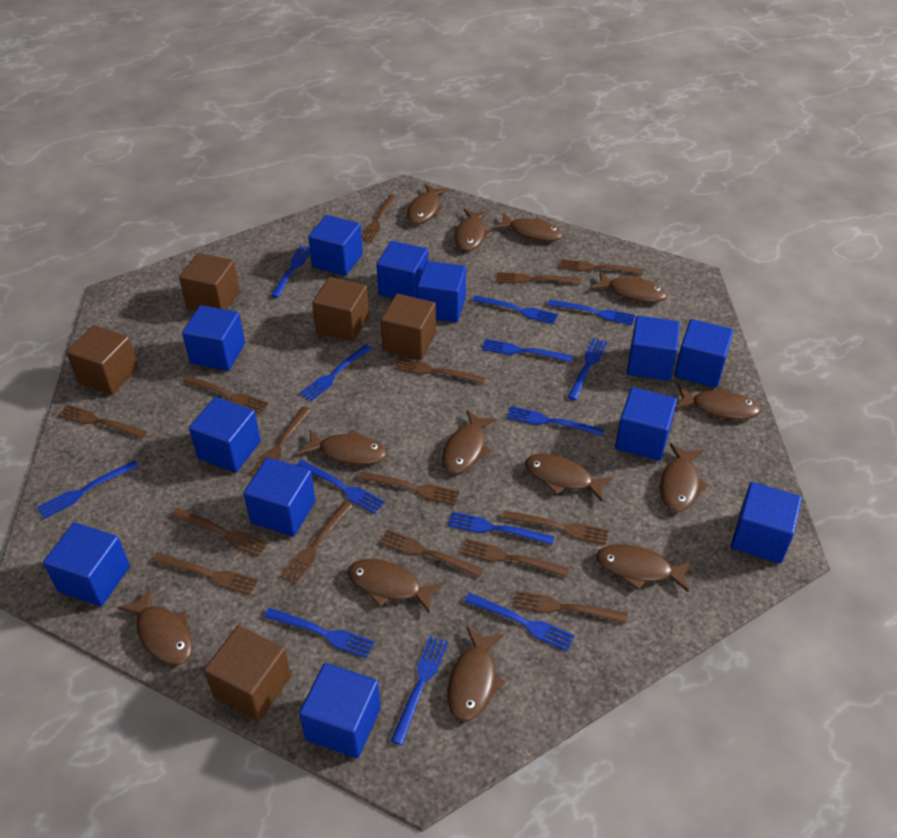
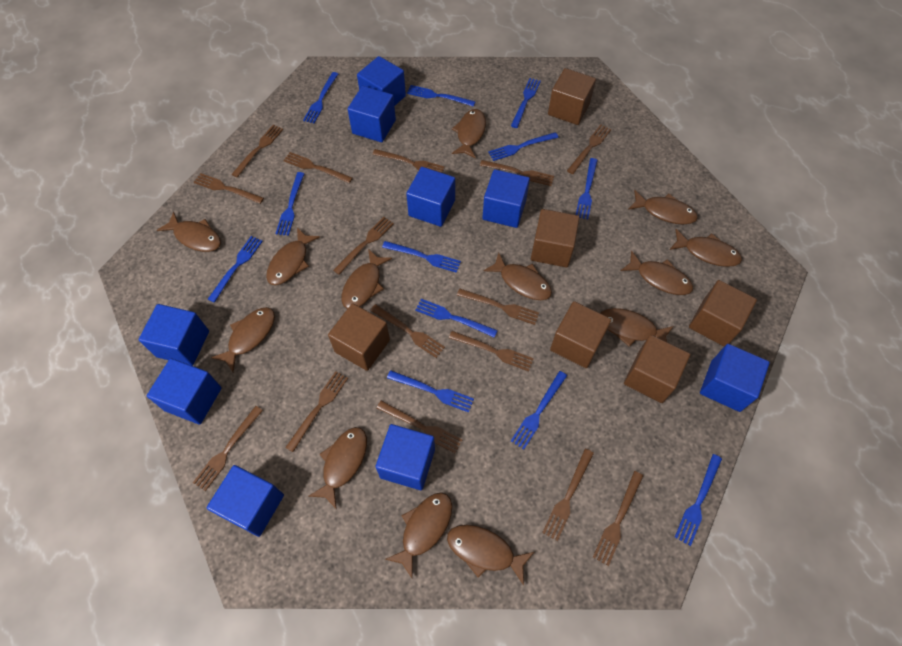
blue cube: [43,522,130,606] [182,305,245,371] [189,397,261,472] [243,457,315,536] [299,663,381,758] [308,215,363,276] [376,241,428,298] [417,261,466,322] [615,387,677,461] [627,315,680,381] [674,319,734,388] [731,482,802,564] = 12 -> [139,304,209,366] [147,358,222,425] [207,465,284,537] [348,86,396,142] [357,56,406,106] [375,424,435,490] [406,167,455,227] [482,169,530,228] [700,344,770,412] = 9
blue fork: [37,460,139,519] [264,608,375,658] [271,246,310,298] [296,460,385,514] [300,344,372,401] [391,636,448,745] [448,511,554,545] [464,593,575,651] [473,295,558,324] [482,339,573,362] [507,406,604,436] [548,300,635,325] [568,338,607,400] = 13 -> [208,236,263,303] [275,172,305,236] [303,72,338,123] [382,241,461,273] [387,370,474,413] [407,85,476,107] [415,299,498,338] [488,132,559,161] [511,78,541,128] [511,371,567,450] [576,158,598,219] [675,454,722,546] = 12
brown cube: [66,325,138,395] [179,253,240,310] [204,625,291,721] [312,277,369,342] [381,294,436,360] = 5 -> [328,303,390,371] [531,209,580,267] [548,68,596,125] [550,301,612,368] [624,335,690,403] [689,280,757,347] = 6

